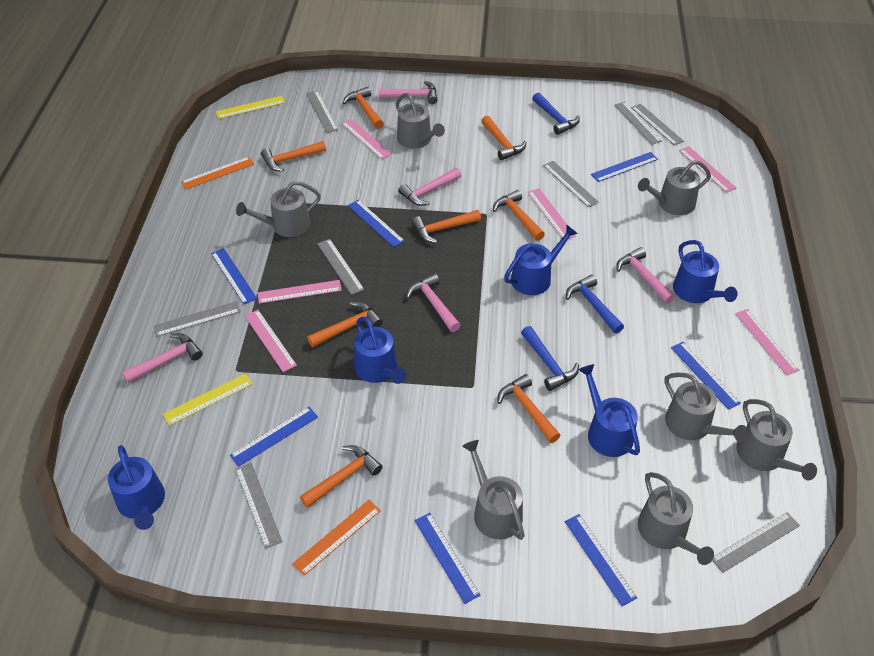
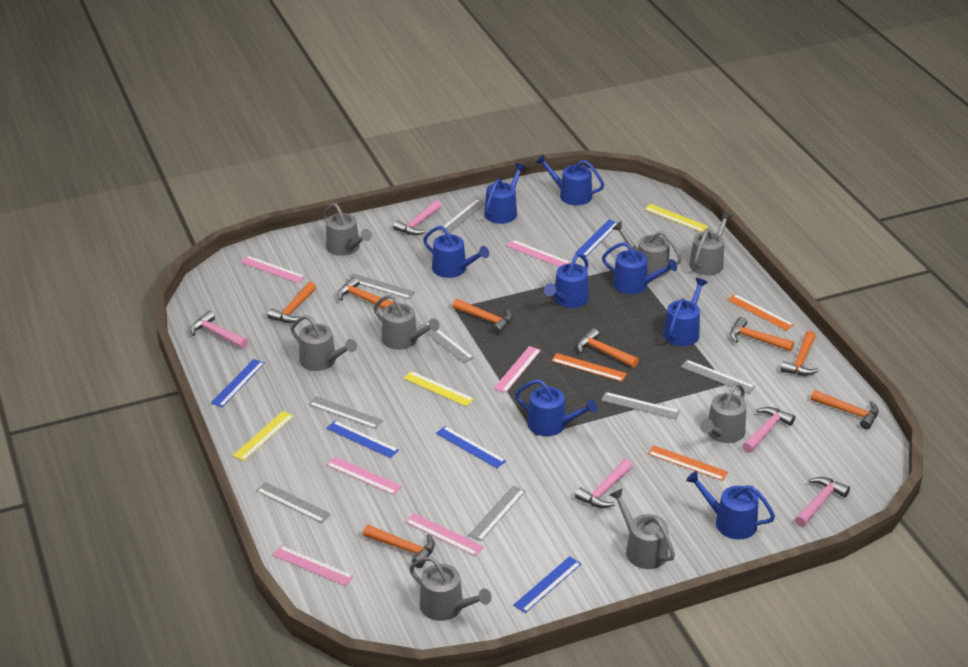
blue hammer: [521,326,579,391] [532,93,580,135] [566,275,624,334] = 3 -> none = 0
blue ruler: [211,248,257,304] [230,407,318,467] [348,200,405,247] [415,513,481,604] [565,514,637,606] [591,152,658,182] [671,342,741,410] = 7 -> [211,359,265,407] [326,421,399,458] [436,426,506,468] [513,556,581,613] [575,220,618,257] = 5
blue watering can: [108,445,165,530] [354,317,406,384] [504,225,578,295] [579,364,640,457] [673,240,738,303] = 5 -> [423,226,489,278] [484,163,526,224] [515,379,597,436] [536,154,604,205] [544,253,589,308] [602,242,677,294] [663,278,708,346] [686,471,775,540] = 8
grey watering can: [236,181,321,237] [396,93,445,148] [462,440,525,540] [638,160,711,215] [638,472,714,565] [664,372,748,442] [737,399,817,480] = 7 -> [291,315,357,371] [324,203,372,256] [373,295,440,350] [409,557,491,621] [610,488,675,569] [612,221,682,278] [689,212,733,275] [700,383,746,443] = 8
orange ruler: [181,157,254,189] [292,500,381,576] = 2 -> [551,353,627,382] [648,445,728,481] [727,294,794,331] = 3
yellow ruler: [163,373,253,426] [215,96,285,119] = 2 -> [233,411,294,461] [403,371,474,407] [644,204,708,232] = 3

